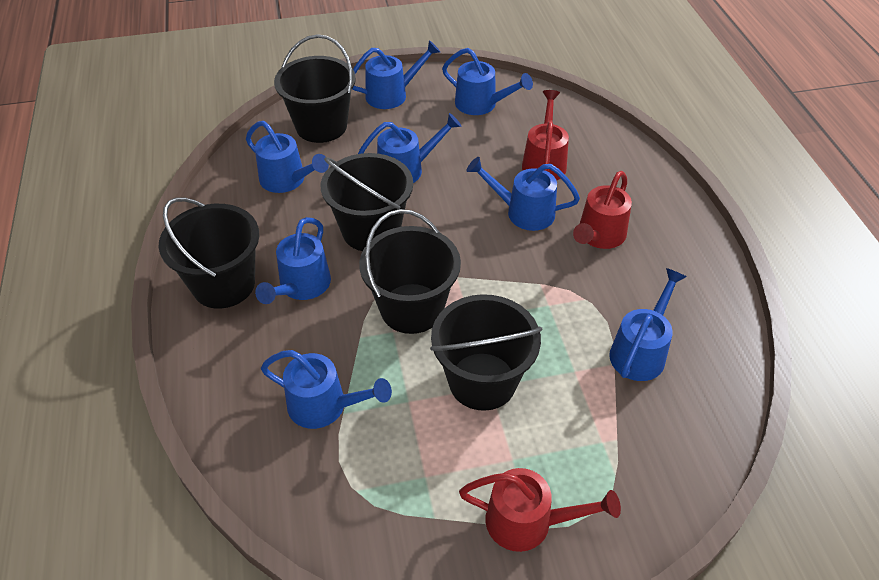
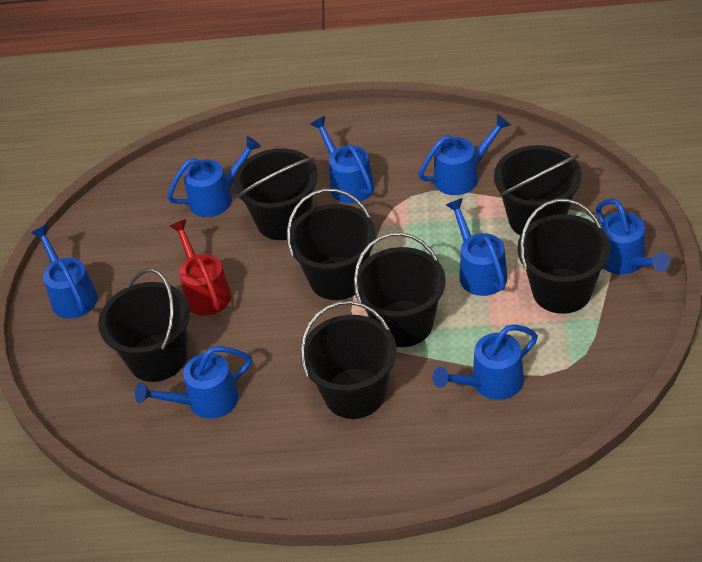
black bucket: [159,197,259,309] [274,34,356,143] [321,153,413,251] [359,209,461,334] [430,294,543,411] = 5 -> [98,269,190,382] [234,148,318,240] [287,189,376,300] [300,301,397,419] [353,232,446,347] [494,145,582,235] [517,199,610,314] = 7
red watering can: [459,468,621,552] [522,90,569,181] [573,171,632,249] = 3 -> [170,219,232,316] = 1

